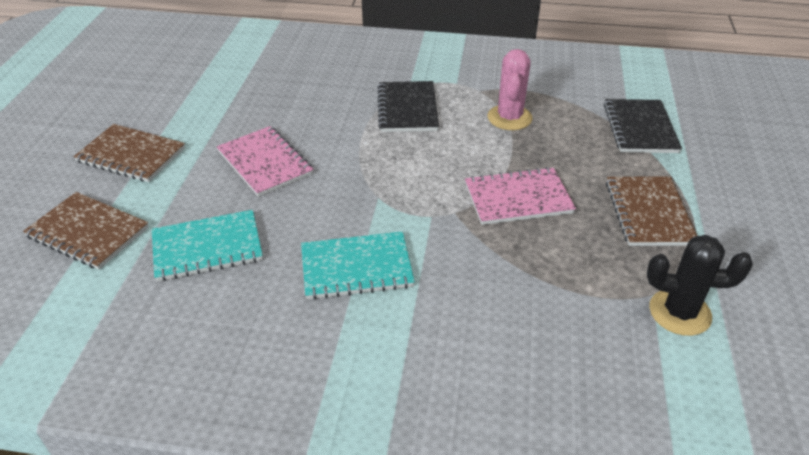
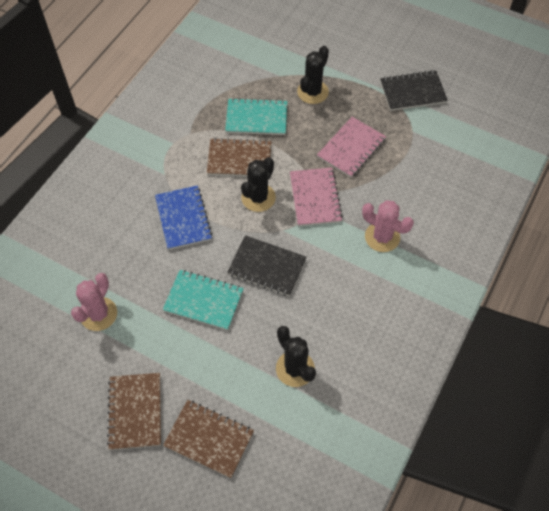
black cactus: [647,235,753,336] = 1 -> [241,157,276,212] [276,326,316,387] [297,46,329,104] = 3
blue notebook: none = 0 -> [155,185,213,250] = 1
pink cactus: [487,49,533,130] = 1 -> [71,273,117,331] [362,200,414,252] = 2

